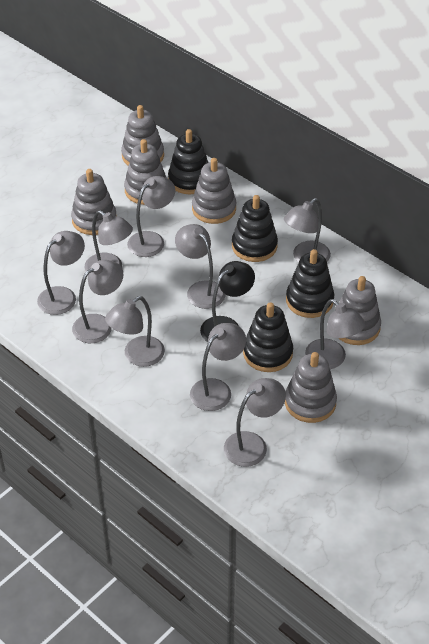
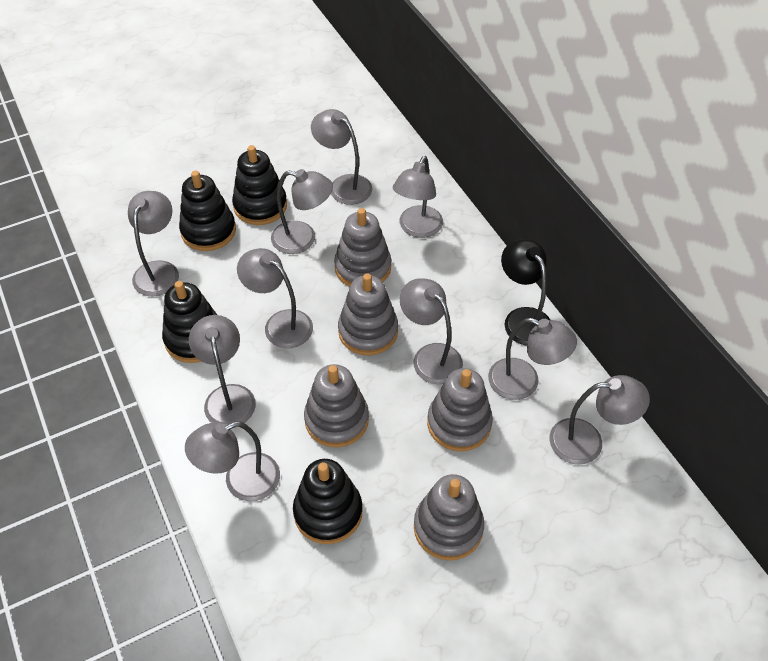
grey stacking toy: [71,169,117,235] [121,105,164,165] [124,139,167,205] [192,158,237,224] [285,352,337,423] [338,276,381,345] = 6 -> [304,364,369,447] [334,208,391,287] [338,273,398,355] [414,474,484,560] [427,368,493,451] = 5

